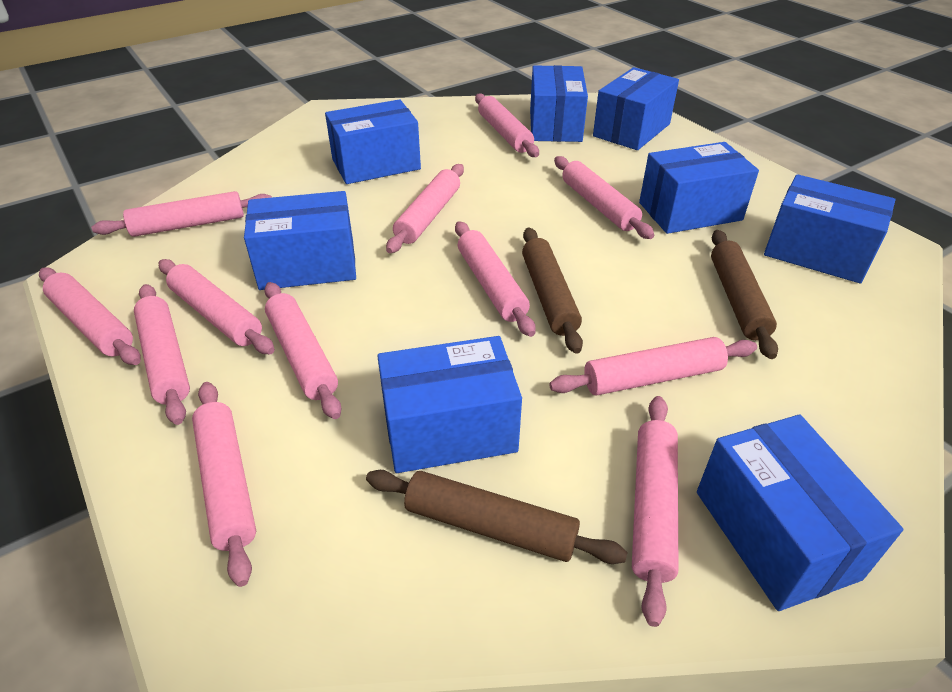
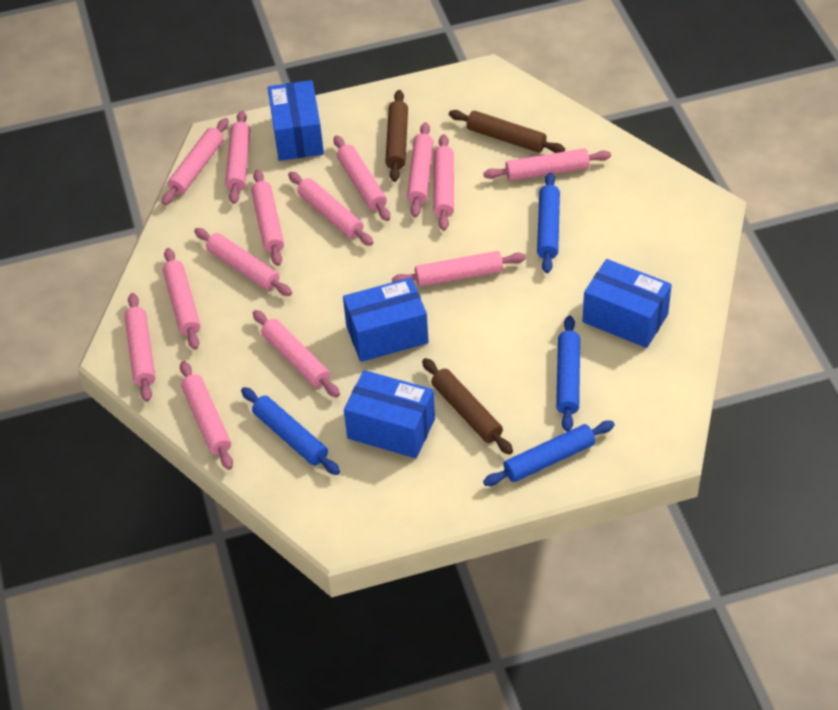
blue box: [244,191,356,290] [325,99,421,184] [377,336,522,473] [530,65,588,142] [593,67,679,150] [639,142,759,234] [697,415,903,611] [764,174,896,284] = 8 -> [268,80,324,161] [343,278,429,362] [344,370,435,458] [583,259,672,348] = 4
blue rolling pin: none = 0 -> [241,387,340,475] [483,421,615,486] [537,172,560,273] [556,315,580,432] = 4
pink rolling pin: [39,267,141,365] [92,191,272,237] [134,284,190,425] [159,259,275,355] [192,382,256,587] [264,282,341,419] [386,164,464,253] [455,221,536,337] [475,93,539,157] [549,337,757,396] [554,156,654,239] [632,396,679,627] = 12 -> [124,293,155,402] [162,118,229,205] [163,248,200,350] [180,361,233,470] [194,228,292,296] [225,111,250,204] [251,170,284,266] [253,310,340,397] [288,172,373,246] [334,135,390,221] [392,251,526,287] [407,122,434,217] [433,134,454,231] [483,148,611,181] = 14

